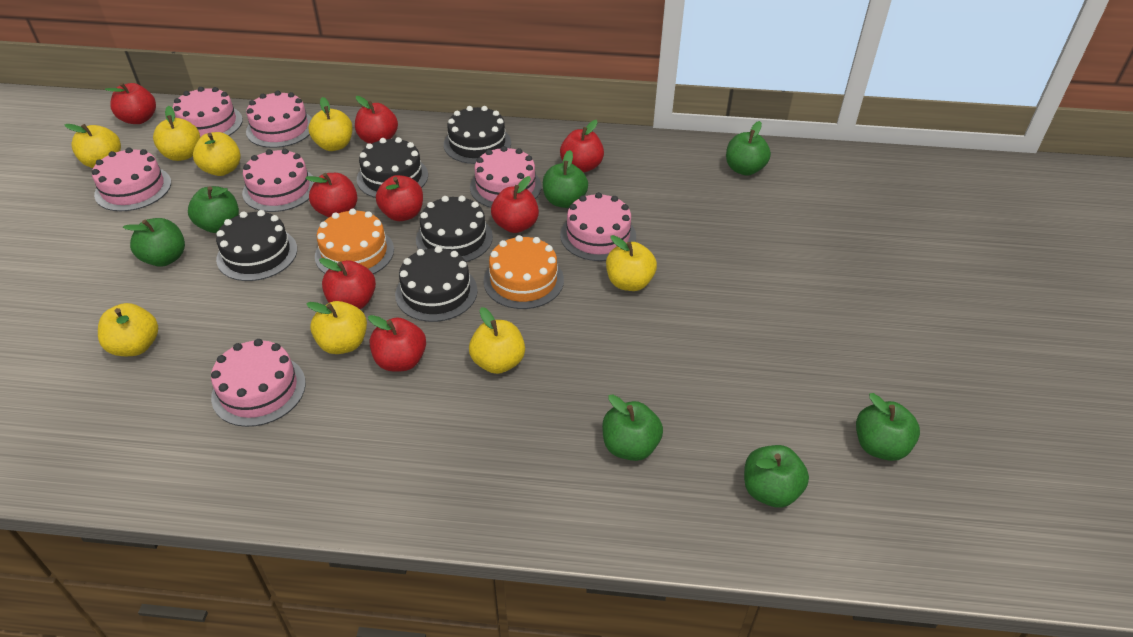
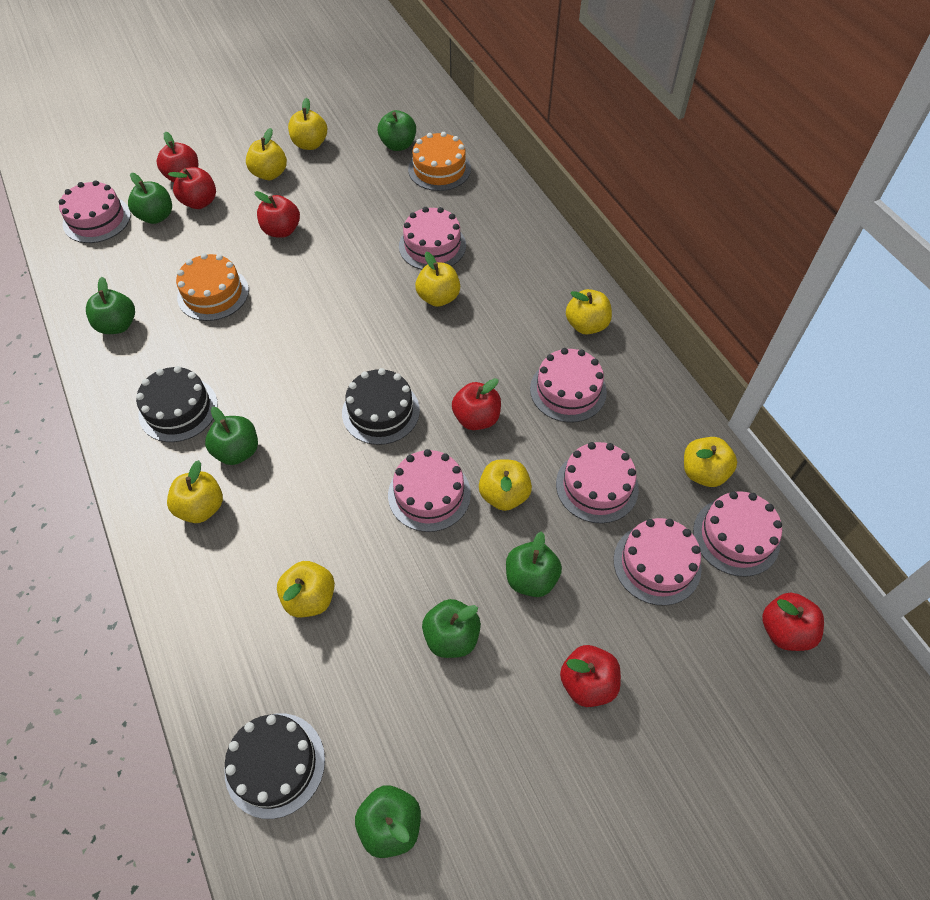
black cake: [216,210,297,281] [357,137,428,198] [395,246,478,322] [416,196,493,262] [444,106,511,164] = 5 -> [136,366,218,442] [224,713,325,819] [342,368,420,445] = 3
red apple: [105,83,156,124] [305,173,357,217] [319,258,376,309] [355,96,398,144] [368,315,426,372] [376,175,423,221] [491,176,539,233] [560,120,604,173] = 8 -> [157,131,198,182] [168,167,216,209] [254,191,300,238] [452,378,501,430] [560,645,621,707] [762,593,824,651] = 6

